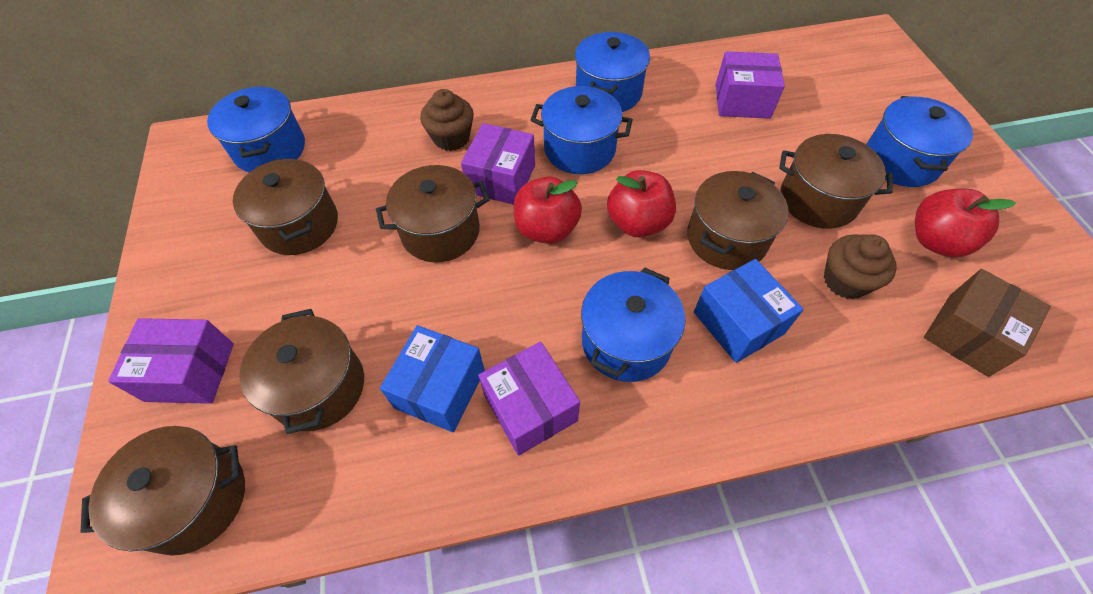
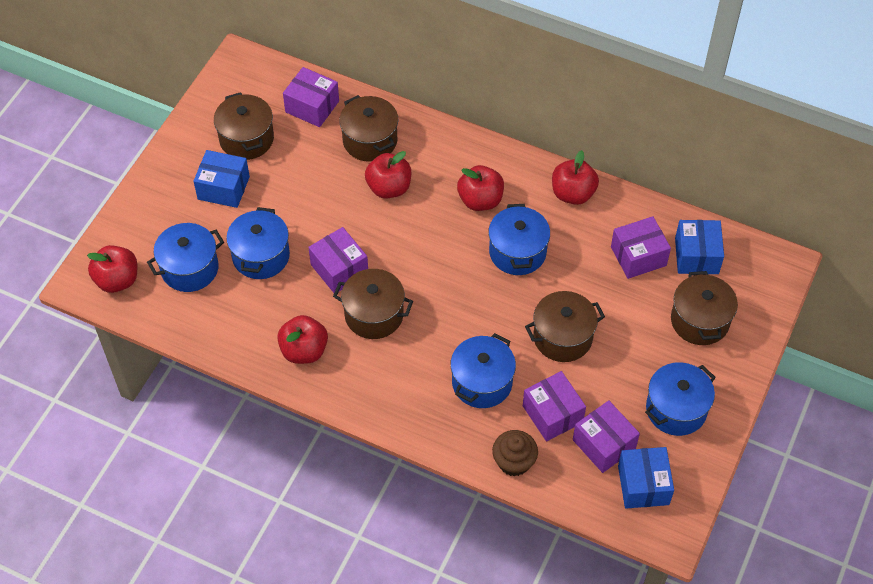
blue box: [380,325,485,432] [694,259,804,363] = 2 -> [194,150,250,208] [618,447,674,509] [675,220,724,274] = 3
brown box: [924,269,1051,377] = 1 -> none = 0
brown cupcake: [420,89,474,151] [824,234,897,299] = 2 -> [492,430,538,476] = 1
brown pot: [81,426,245,556] [233,159,338,255] [239,309,364,434] [376,165,490,262] [687,171,789,270] [779,134,893,229] = 6 -> [214,92,274,160] [333,269,413,339] [339,95,398,162] [525,291,605,362] [671,271,738,345] = 5
purple box: [108,318,234,404] [461,123,535,205] [478,342,580,456] [715,51,785,119] = 4 -> [283,67,339,127] [308,227,368,293] [523,371,586,441] [573,400,640,473] [611,216,671,279] = 5
red apple: [514,176,582,244] [607,170,676,237] [915,189,1016,257] = 3 -> [87,245,137,293] [277,315,328,364] [365,151,411,199] [457,165,504,211] [552,150,599,205] = 5

